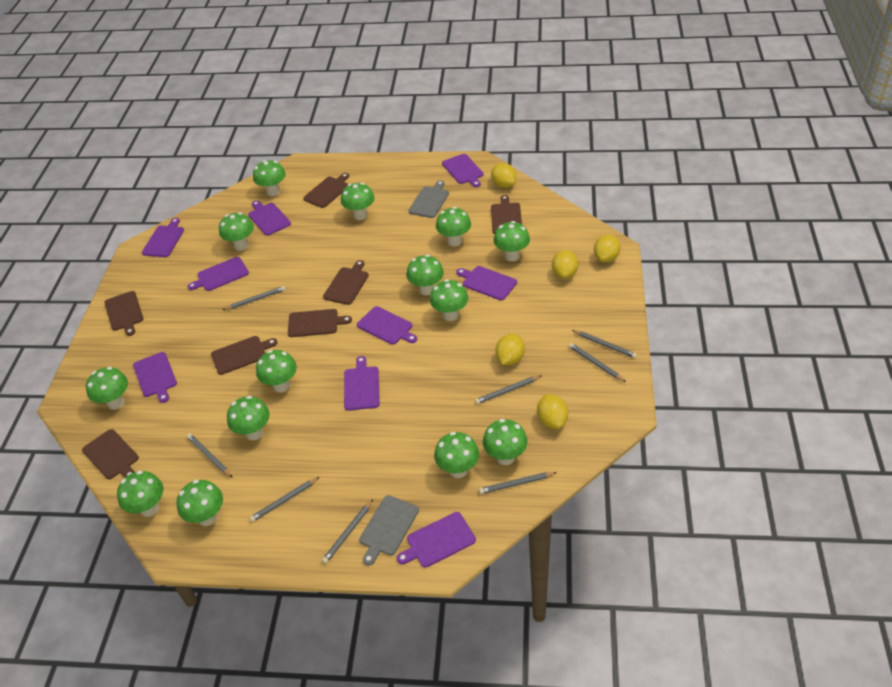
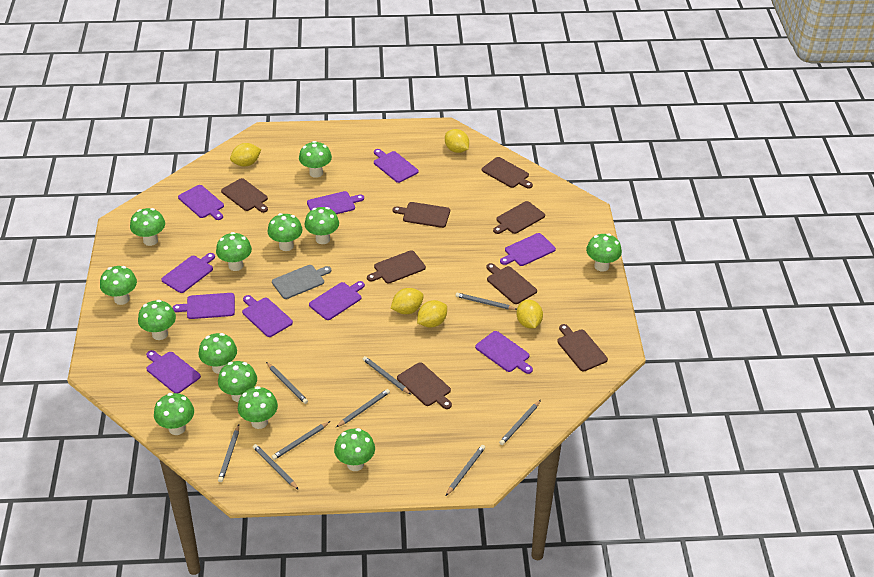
brown cutting board: [82,429,139,479] [104,291,144,336] [211,336,277,375] [288,309,352,337] [303,173,349,208] [323,260,369,305] [491,195,522,234] = 7 -> [221,178,268,213] [367,250,426,283] [393,202,450,228] [397,362,452,409] [482,157,533,189] [487,263,537,304] [493,201,545,234] [557,324,608,371] = 8
green mushroom: [86,367,128,410] [117,471,163,517] [177,480,223,526] [219,212,254,251] [227,396,270,440] [253,160,286,196] [256,350,297,392] [341,183,375,220] [406,255,444,296] [430,279,468,321] [434,432,479,478] [436,207,471,246] [483,419,527,465] [493,221,530,262] = 14 -> [100,266,137,305] [130,208,165,246] [138,300,176,340] [154,393,194,435] [199,333,237,374] [216,232,252,271] [218,361,257,402] [238,386,278,429] [267,213,302,251] [299,141,332,178] [305,207,339,244] [334,428,375,471] [586,233,622,272] = 13
grey cutting board: [359,495,419,566] [408,180,449,218] = 2 -> [272,265,331,299] = 1
grey pencil: [187,434,232,477] [223,286,286,310] [249,477,320,522] [322,499,373,564] [475,375,542,404] [479,472,557,494] [569,343,626,382] [572,330,637,358] = 8 -> [218,425,239,482] [253,444,299,490] [266,362,308,404] [272,421,330,460] [336,389,390,427] [363,356,411,394] [446,445,485,496] [455,293,517,310] [499,400,541,445] = 9
purple cutting board: [133,352,177,403] [142,218,184,257] [188,257,249,291] [248,201,291,236] [344,356,380,411] [357,306,417,345] [397,512,476,567] [442,154,483,187] [456,266,517,300] = 9 -> [146,350,201,394] [161,253,215,293] [173,293,235,319] [178,185,224,220] [242,295,293,337] [307,191,364,214] [309,281,365,320] [374,149,419,183] [475,331,533,374] [500,233,556,266] = 10

